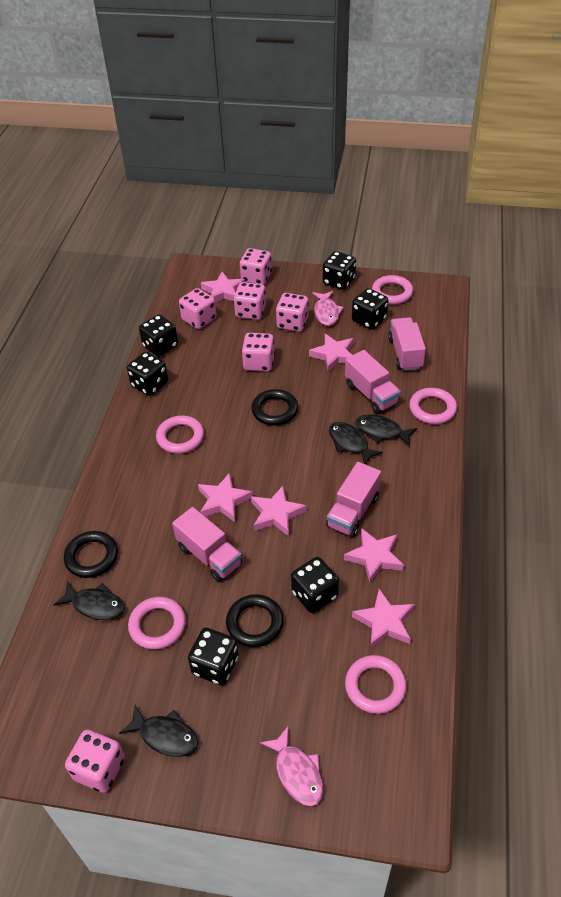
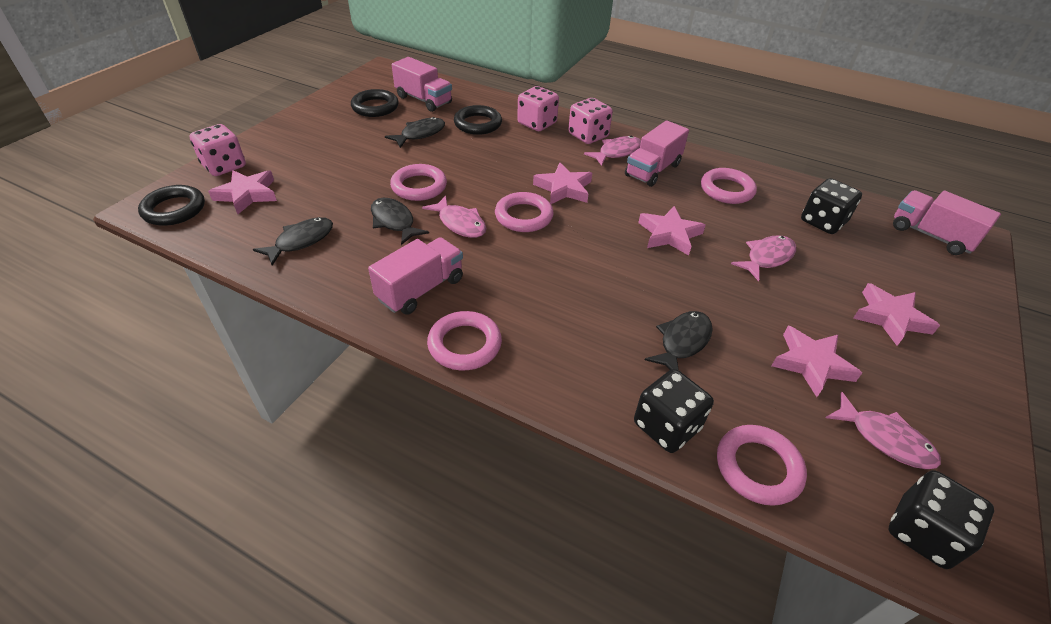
black dice: [127,352,168,396] [139,314,178,357] [188,628,239,685] [291,557,339,613] [323,251,356,290] [352,288,389,330] = 6 -> [634,369,714,453] [801,178,862,234] [889,470,994,569] = 3
pink dice: [65,729,125,793] [179,288,217,329] [234,282,266,320] [240,248,272,285] [242,333,275,372] [276,293,309,332] = 6 -> [189,124,246,176] [517,86,559,131] [568,98,613,144] = 3
pink fish: [260,727,323,806] [312,291,344,326] = 2 -> [422,196,486,238] [584,136,641,166] [731,235,796,281] [825,392,941,469] = 4
pink star: [198,473,253,522] [201,272,245,303] [251,486,306,536] [309,334,354,372] [344,528,404,583] [352,589,414,648] = 6 -> [208,170,277,214] [533,162,592,204] [638,206,706,256] [772,326,862,397] [853,283,940,346] = 5

